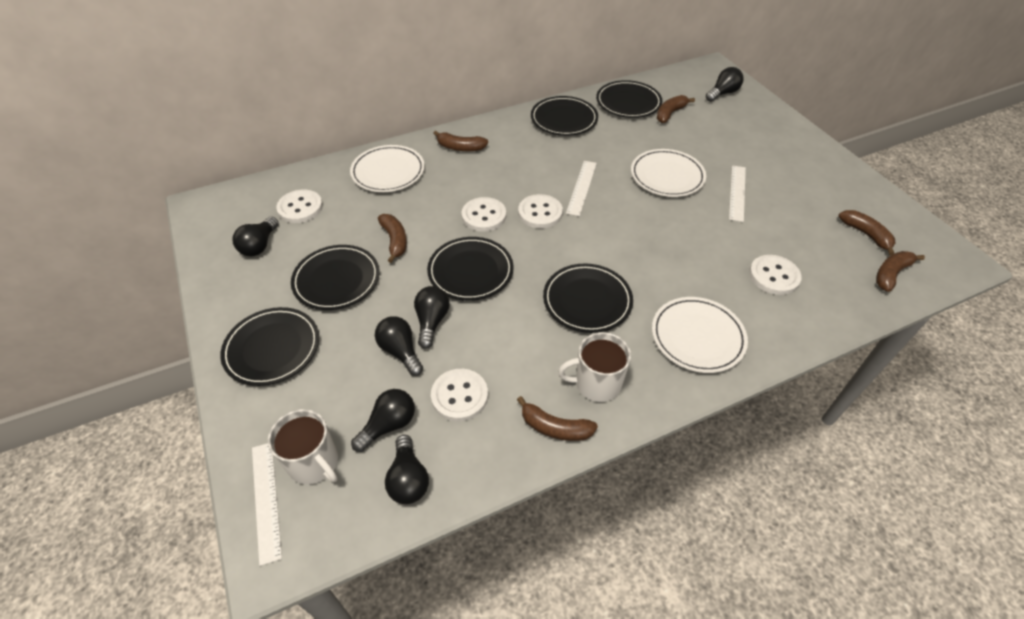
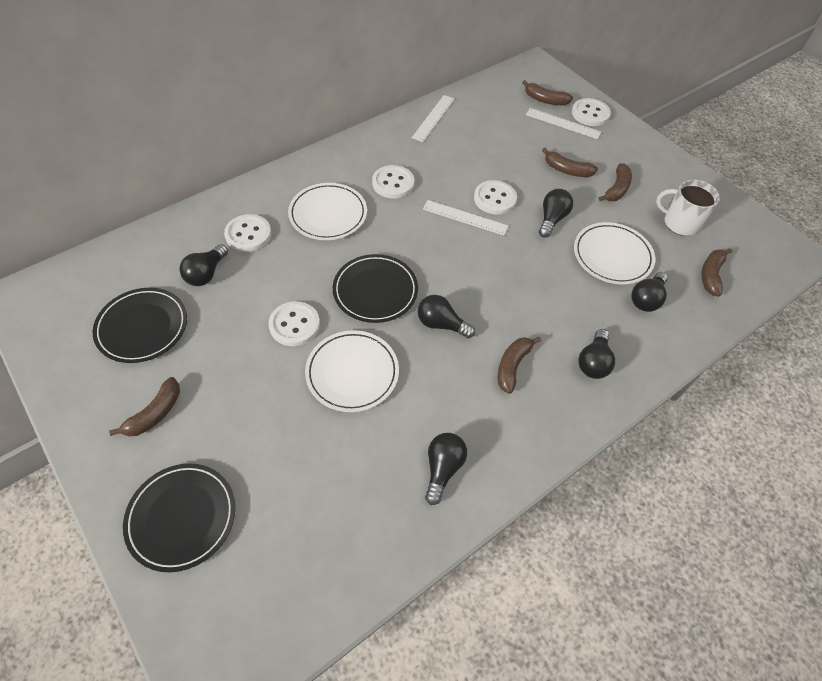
black plate: [220,307,319,386] [291,245,380,310] [427,237,514,301] [531,96,598,136] [543,263,633,333] [596,80,662,118] = 6 -> [93,288,187,363] [123,463,235,572] [333,254,418,323] = 3
white mug: [268,409,338,484] [558,332,631,402] = 2 -> [656,179,720,236] = 1

